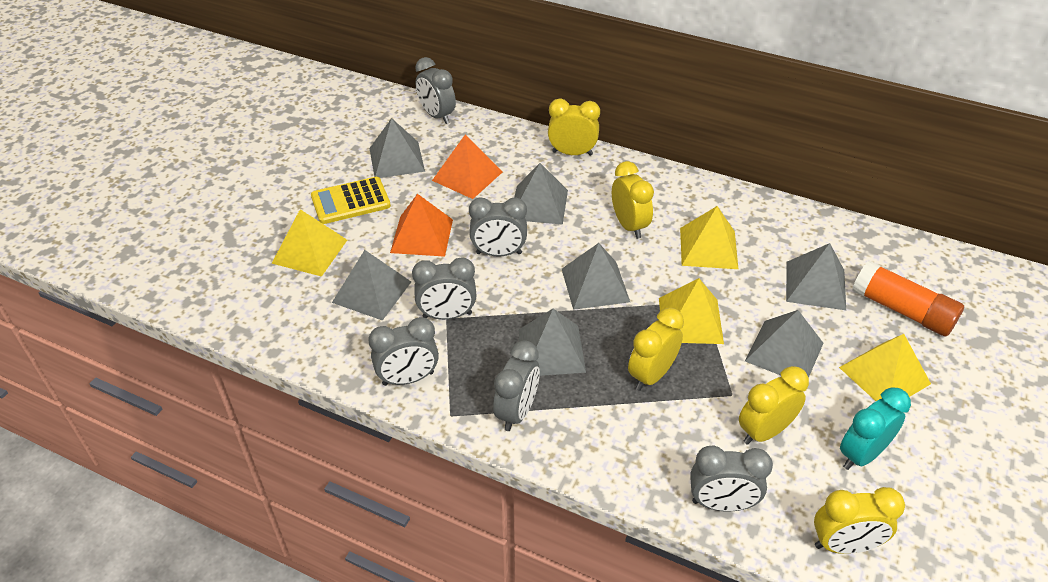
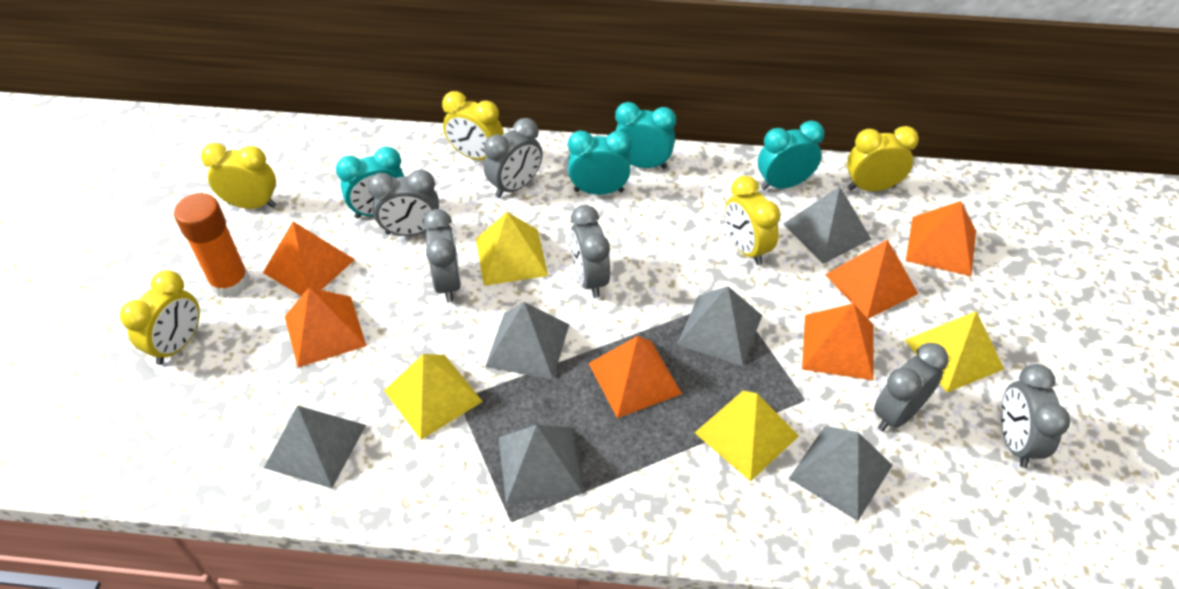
grey pyramid: [332,250,411,321] [369,118,425,178] [514,163,568,225] [519,309,586,376] [562,243,630,310] [745,310,824,377] [786,243,846,310] = 7 -> [264,405,366,488] [485,302,569,380] [498,425,583,505] [677,286,762,366] [783,186,871,264] [789,426,893,521] = 6
orange pyramid: [390,194,453,257] [432,135,502,199] = 2 -> [263,221,355,296] [285,287,366,367] [588,336,682,418] [802,303,874,380] [825,239,918,319] [906,201,976,277] = 6
turquoise clock: [840,387,911,470] = 1 -> [336,147,404,218] [568,131,631,195] [615,102,676,169] [758,120,824,190] = 4
yellow calculator: [311,177,391,224] = 1 -> none = 0

